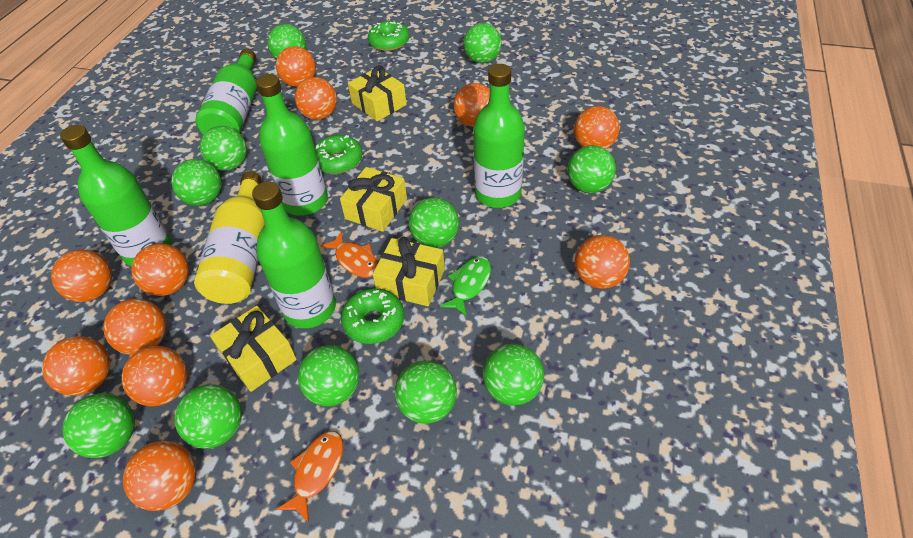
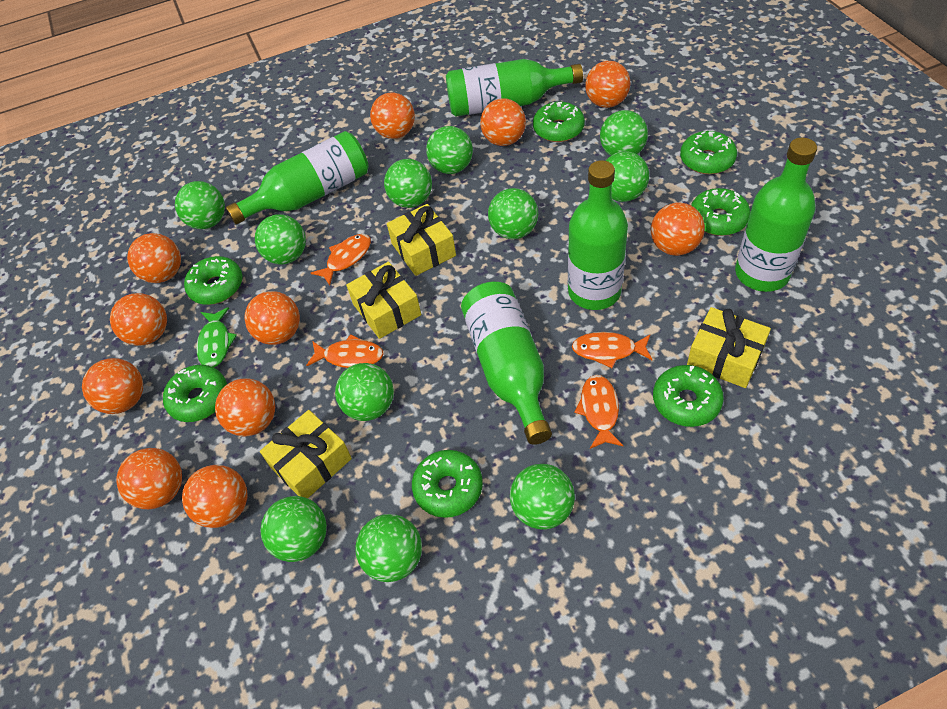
green donut: [315,135,363,174] [341,288,404,344] [368,21,409,51] = 3 -> [163,365,227,422] [184,256,242,305] [412,450,483,518] [533,102,585,142] [653,365,724,427] [680,131,737,174] [691,188,750,236] = 7
orange fish: [276,431,343,522] [320,231,378,278] = 2 -> [306,334,383,368] [311,234,371,285] [572,332,653,368] [574,375,624,449] = 4
yellow bottle: [194,171,265,304] = 1 -> none = 0

